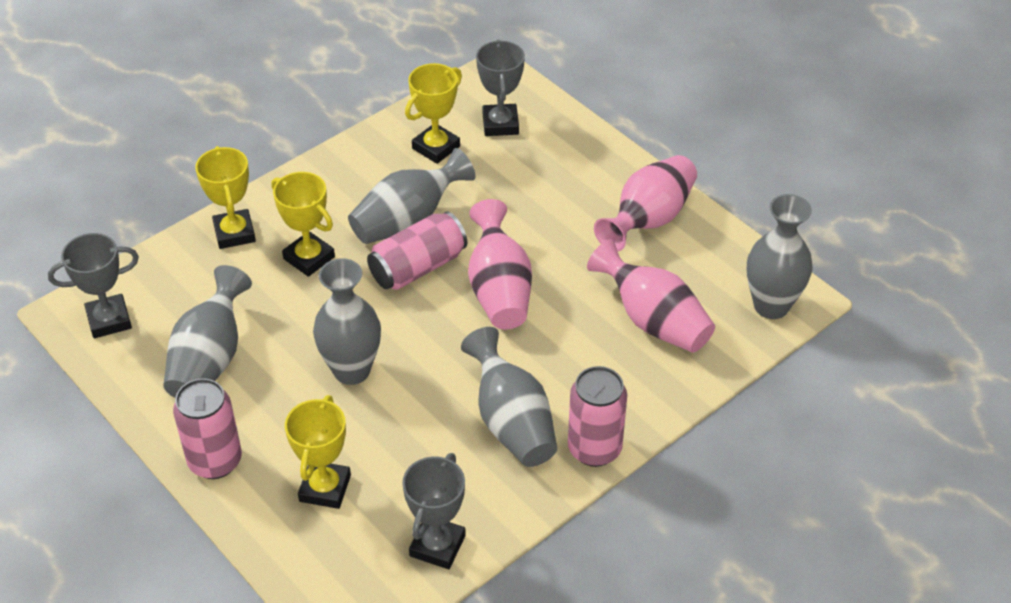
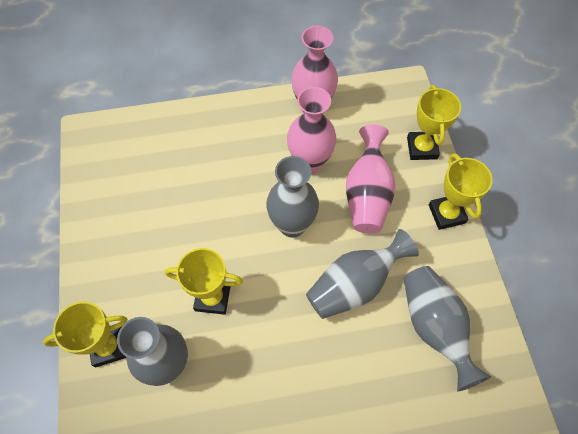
grey trophy: [48,233,139,338] [402,453,466,569] [476,40,525,136] = 3 -> none = 0
grey vase: [163,265,252,398] [313,258,381,385] [348,148,476,244] [461,327,557,467] [746,194,813,319] = 5 -> [117,317,188,386] [266,156,319,238] [306,229,419,319] [404,266,491,392] = 4
pink can: [173,378,242,479] [367,211,467,290] [568,366,627,467] = 3 -> none = 0

